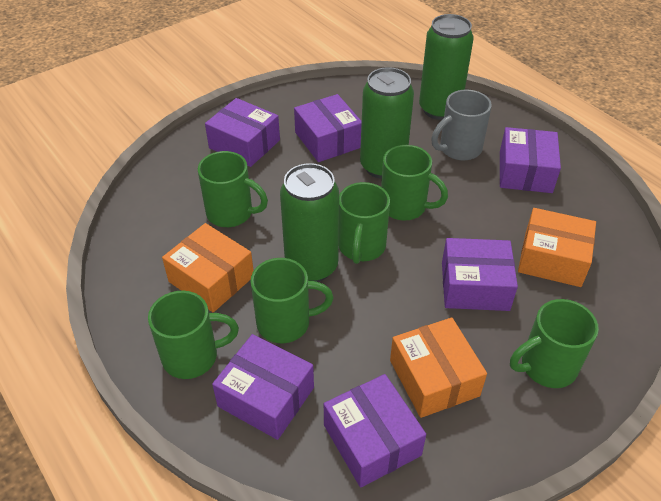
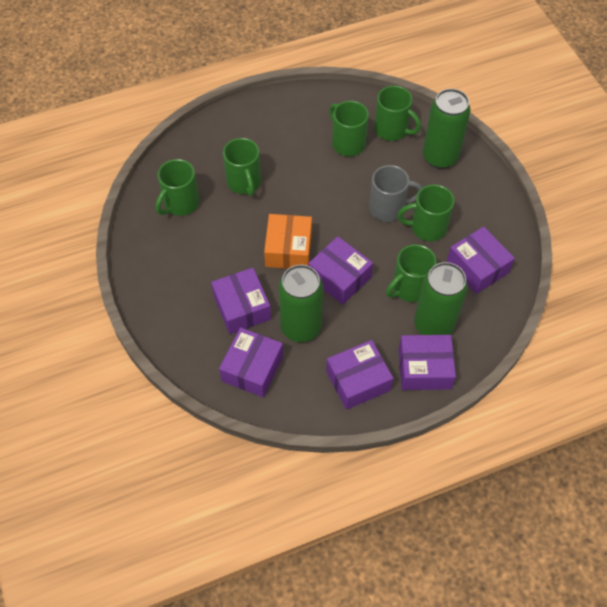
orange box: [162,223,254,312] [390,318,487,418] [518,208,596,287] = 3 -> [264,214,312,269] = 1

